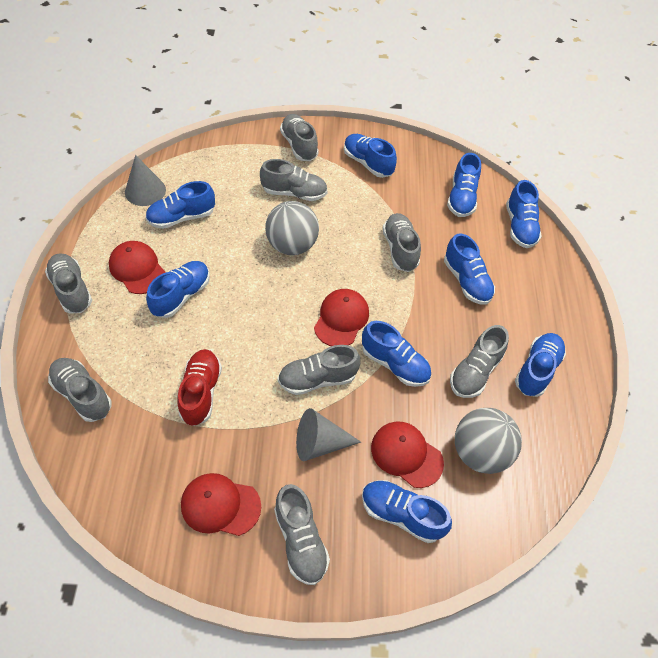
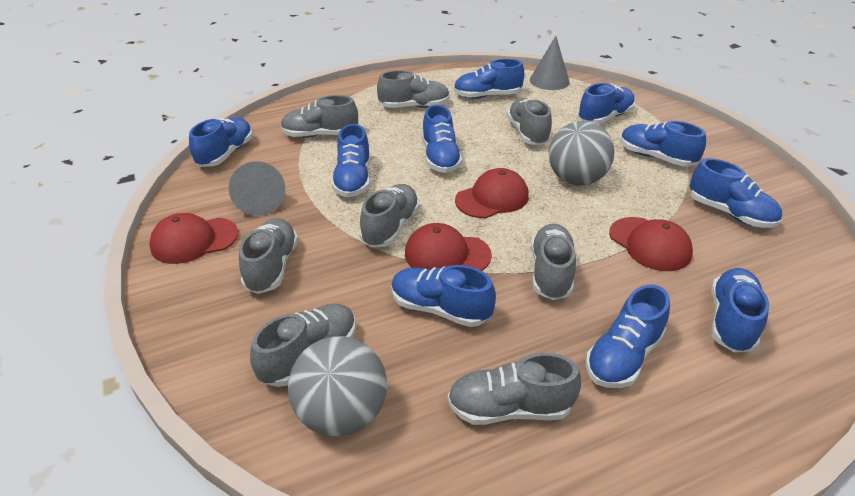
blue shoe: [145,181,215,229] [146,261,210,318] [344,134,397,178] [362,321,431,387] [362,480,452,543] [444,233,495,305] [447,153,481,217] [506,180,542,248] [515,333,566,397] = 9 -> [189,117,253,167] [331,124,370,197] [391,265,496,327] [422,105,463,173] [453,59,524,99] [578,83,635,124] [586,285,670,388] [620,121,706,166] [689,158,782,228] [711,268,769,352] = 10
red shoe: [177,349,222,426] = 1 -> none = 0

